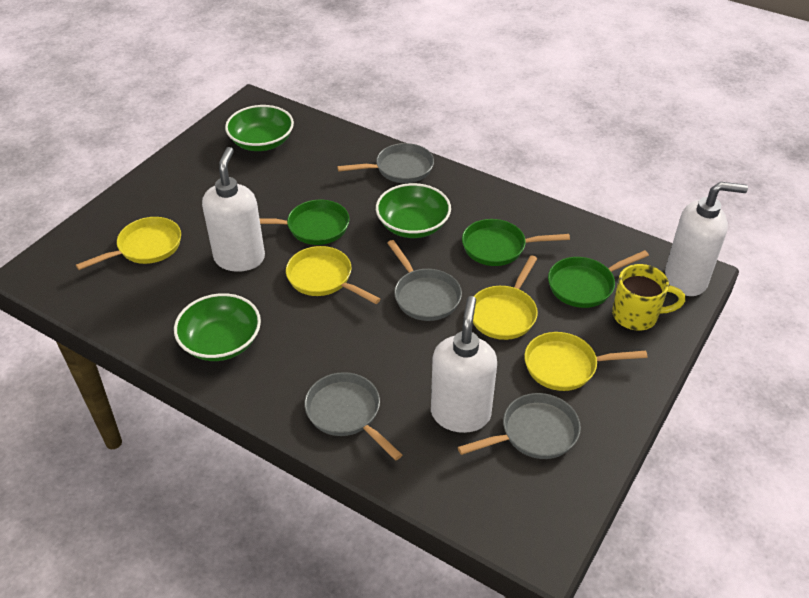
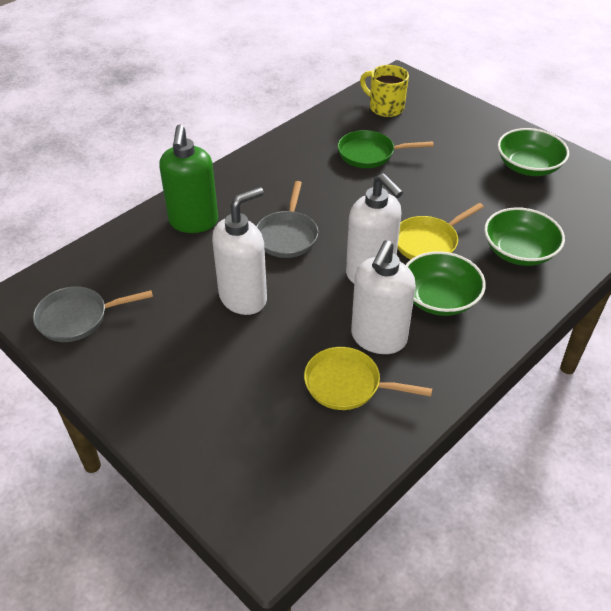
green pan: [259,200,350,245] [462,219,570,266] [548,250,649,308] = 3 -> [338,130,434,168] = 1
green soap dispenser: none = 0 -> [159,124,218,233] = 1
grey pan: [305,372,402,460] [337,143,434,183] [387,240,462,321] [458,393,581,459] = 4 -> [33,286,153,342] [256,181,318,258] = 2
yellow pan: [76,217,181,270] [286,246,380,304] [473,255,538,340] [524,332,648,391] = 4 -> [304,347,432,410] [398,203,484,259] = 2

